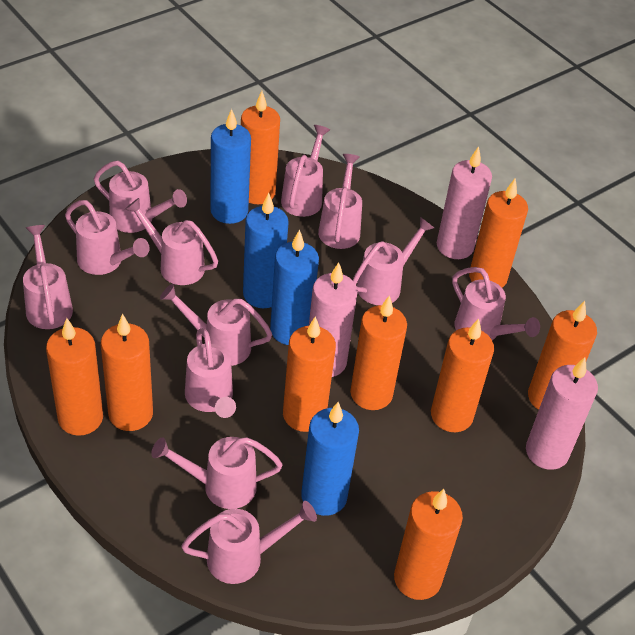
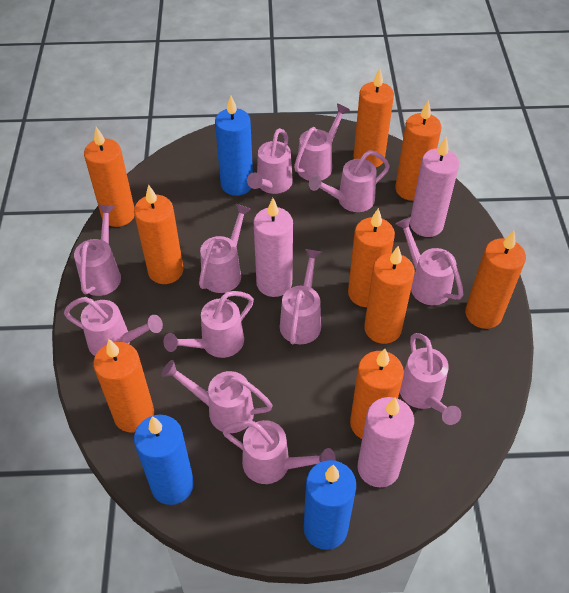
blue candle: [211,109,251,224] [243,193,289,308] [270,229,319,345] [301,402,359,516] = 4 -> [134,415,194,505] [215,96,253,196] [303,460,356,550] = 3

